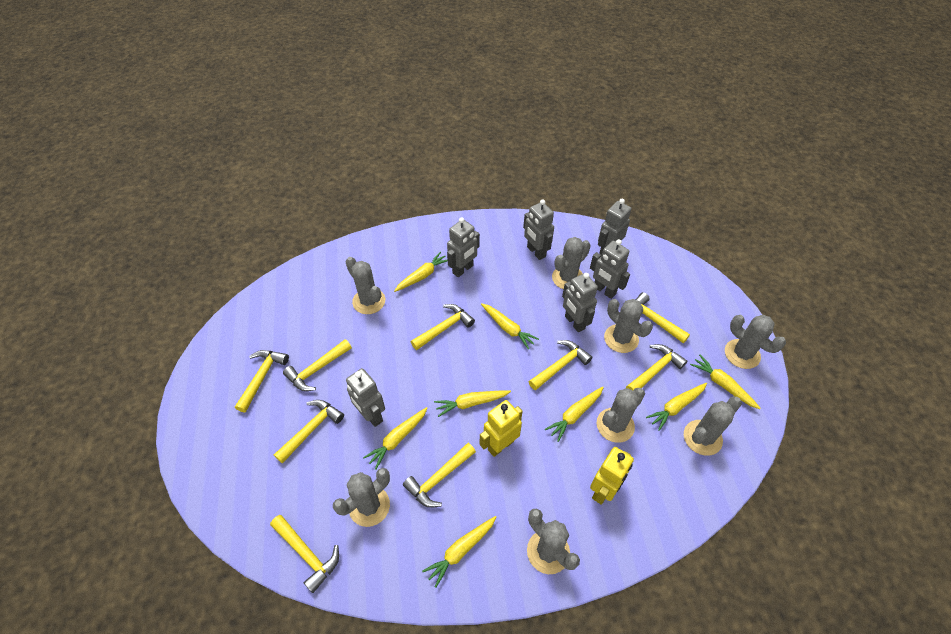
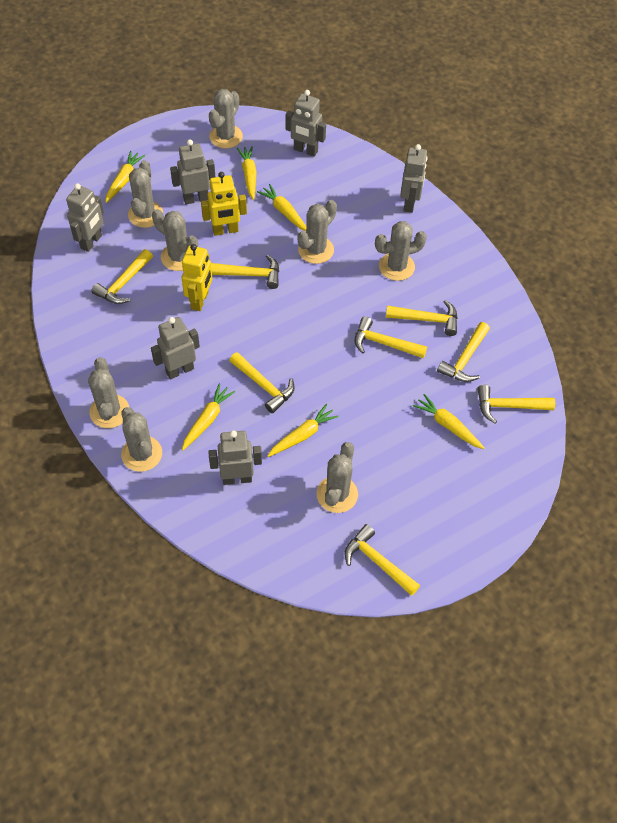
yellow carrot: [363,407,428,470] [394,252,448,292] [422,516,496,588] [434,390,511,417] [481,303,539,350] [545,386,604,442] [646,383,707,431] [690,355,761,409] = 8 -> [105,151,145,203] [182,383,235,450] [237,146,257,200] [257,184,306,231] [267,404,339,457] [413,394,485,449] = 6
yellow hammer: [235,350,289,412] [270,515,339,593] [274,400,344,464] [283,339,352,391] [403,443,476,508] [411,304,475,350] [529,340,593,390] [626,344,687,391] [636,292,690,343] = 9 -> [91,249,153,304] [211,255,279,289] [229,352,295,413] [345,524,420,596] [354,316,427,359] [386,300,458,336] [437,322,490,382] [477,385,555,423] = 8

